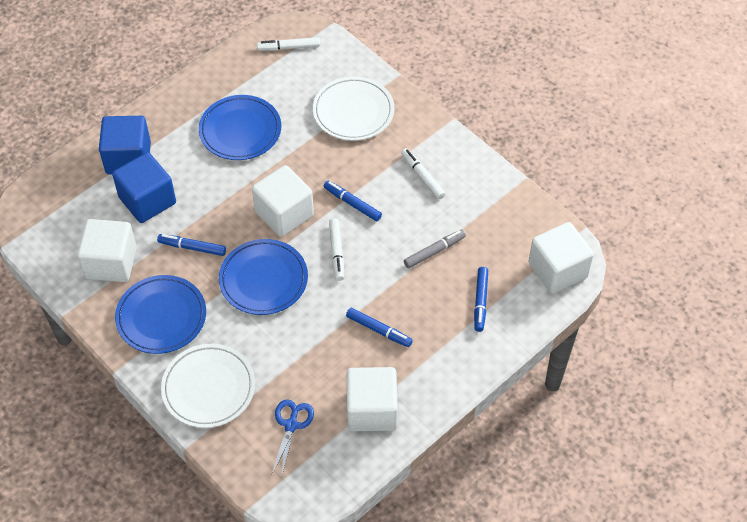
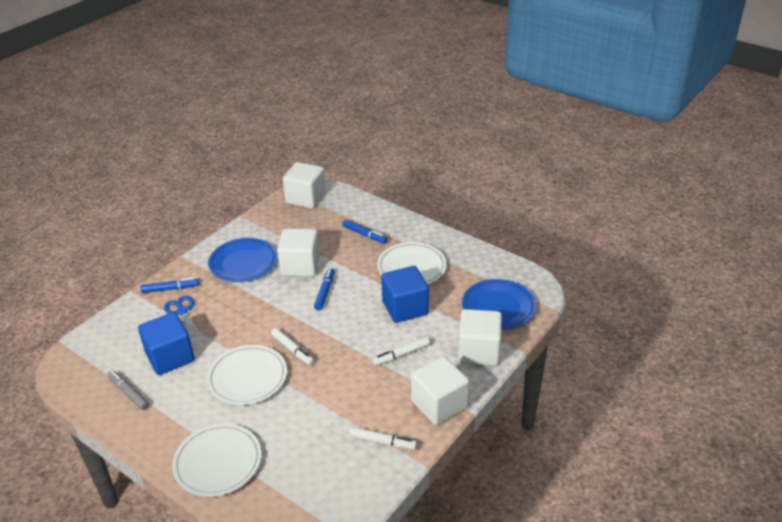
blue marker: [157,234,226,256] [324,181,382,221] [346,308,413,347] [474,267,488,332] = 4 -> [141,278,199,293] [314,268,335,310] [342,219,387,244] = 3
blue plate: [115,275,206,354] [199,95,281,160] [219,239,308,315] = 3 -> [208,238,277,282] [462,279,536,330] = 2
white plate: [161,344,255,428] [313,76,394,141] = 2 -> [172,424,261,497] [207,345,287,405] [377,242,446,285] = 3

